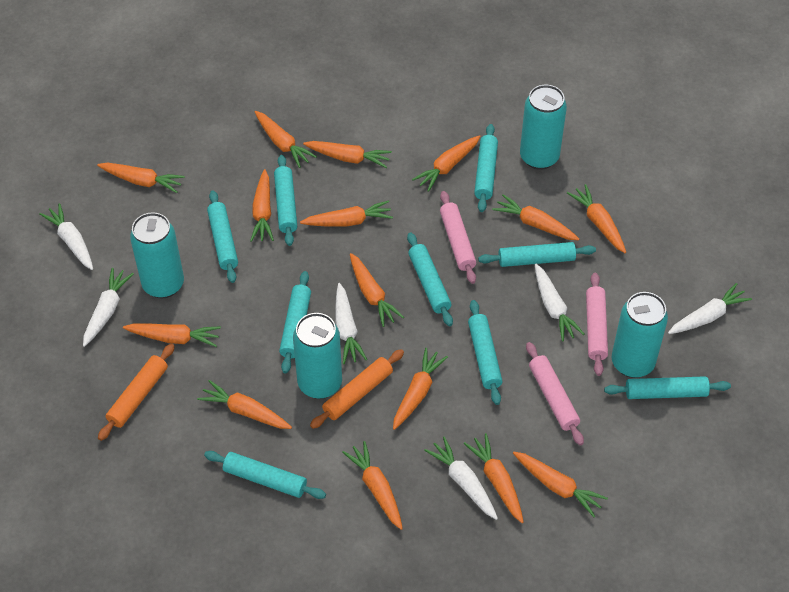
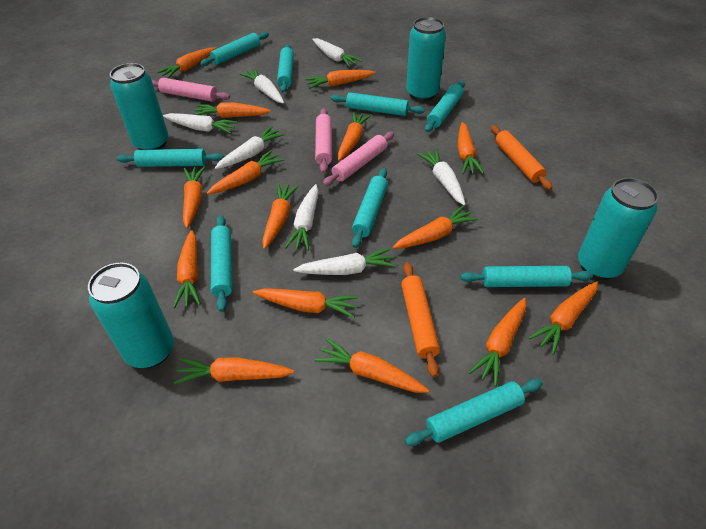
white carrot: [39,203,93,270] [83,268,134,347] [335,283,368,364] [424,436,498,520] [535,264,584,342] [668,283,752,334] = 6 -> [163,113,238,134] [215,126,285,169] [240,68,284,103] [285,184,319,251] [293,248,396,275] [312,38,362,67] [417,149,466,205] = 7

